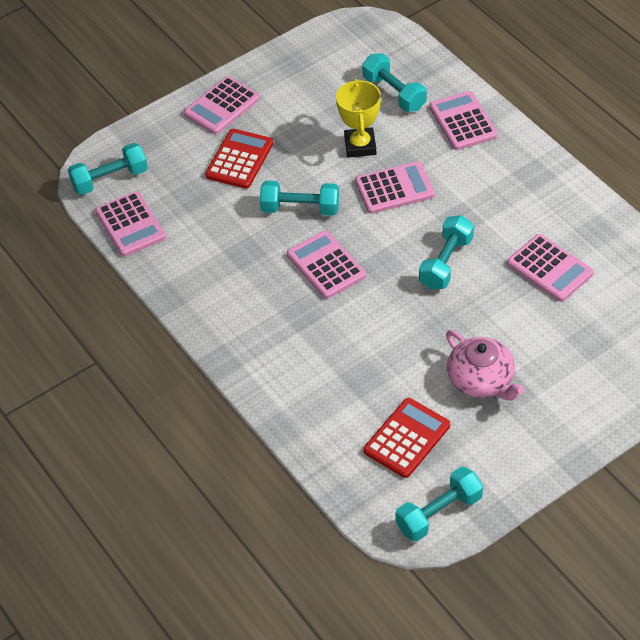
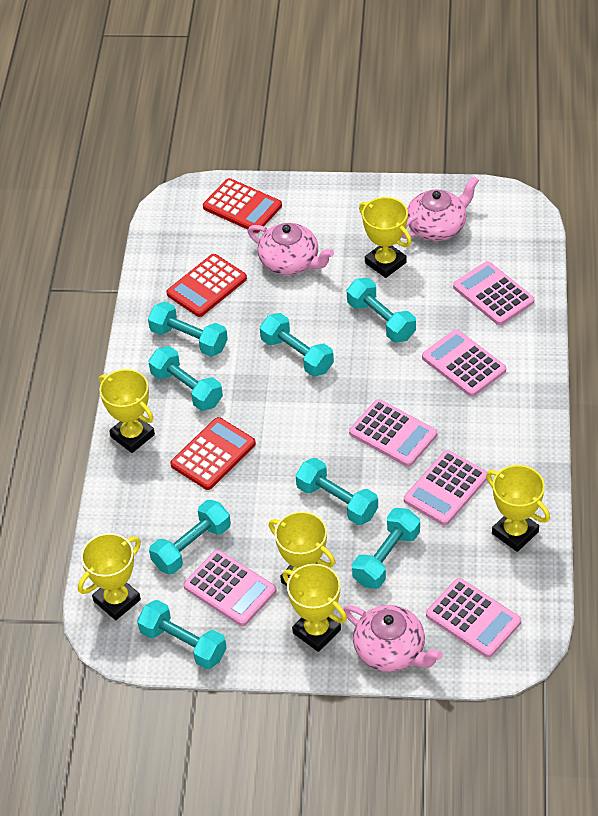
pink teapot: [446,330,524,401] = 1 -> [248,223,334,275] [344,605,443,672] [401,176,479,241] = 3
red calculator: [205,129,273,189] [364,398,450,478] = 2 -> [166,254,247,317] [170,417,256,490] [203,178,282,233] = 3
turquoise dumbbell: [68,143,148,195] [260,181,339,216] [362,53,427,112] [395,467,483,541] [419,215,474,290] = 5 -> [137,600,227,669] [148,302,228,357] [148,346,223,411] [149,500,231,574] [260,313,334,377] [296,458,378,525] [347,278,416,342] [352,508,420,589] = 8
yellow trophy: [336,79,381,158] = 1 -> [78,533,141,620] [99,369,155,453] [269,511,335,586] [283,564,347,652] [359,197,412,278] [486,465,550,552] = 6

